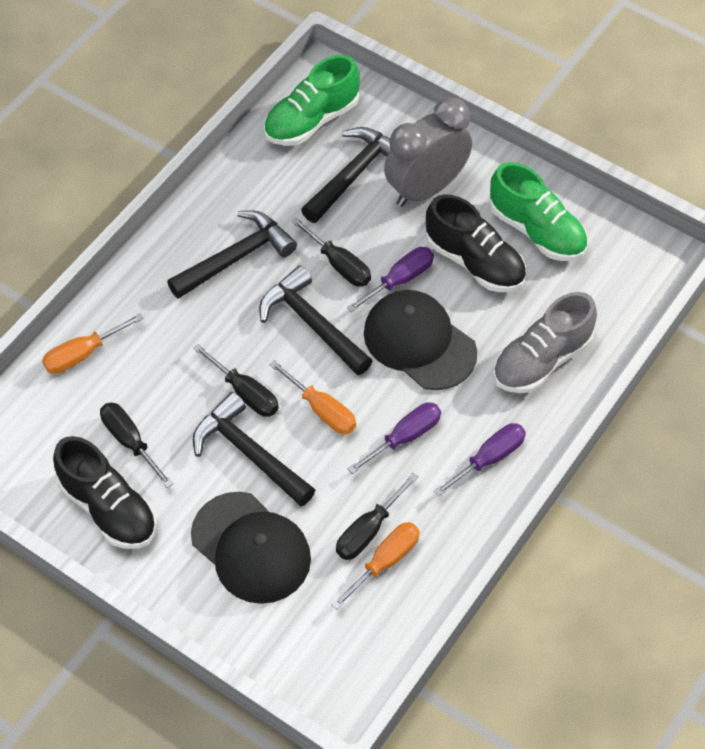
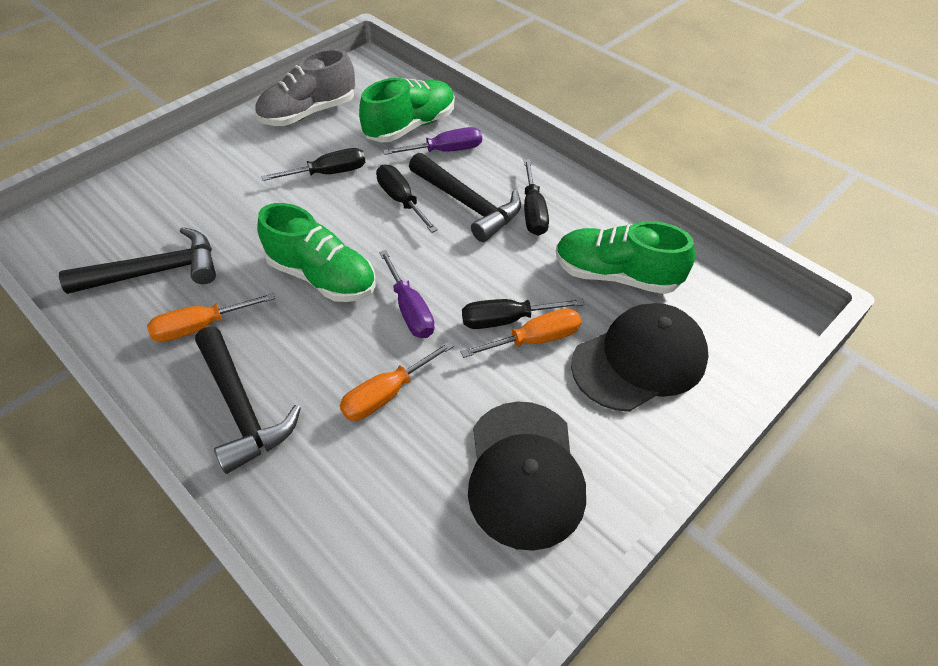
black hammer: [167,210,297,299] [193,392,315,506] [259,265,372,376] [301,127,391,223] = 4 -> [59,227,216,294] [195,327,301,474] [409,153,521,242] = 3
black shoe: [53,436,157,549] [426,194,526,292] = 2 -> none = 0
green shoe: [264,55,360,146] [490,162,587,261] = 2 -> [257,203,376,302] [359,78,455,142] [556,221,695,294] = 3
grey clock: [384,97,472,207] = 1 -> none = 0
purple screwdriver: [347,247,434,312] [348,402,441,474] [433,423,526,497] = 3 -> [379,250,435,338] [383,127,482,155] = 2

